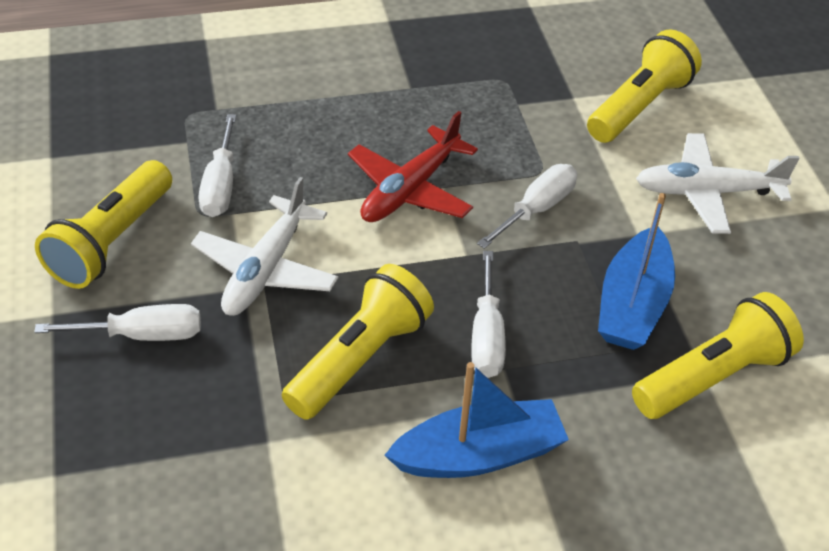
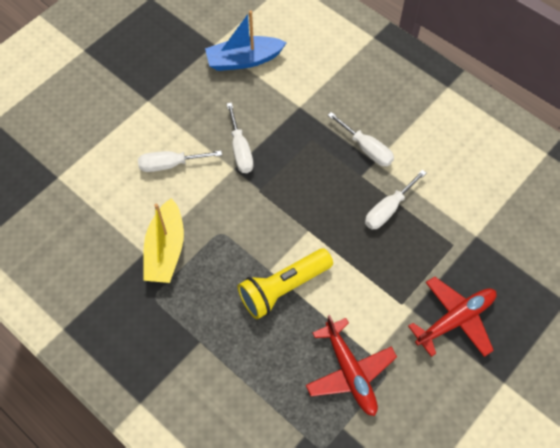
blue boat: [384,362,569,478] [598,193,675,350] = 2 -> [205,10,287,71] = 1
red plane: [348,111,478,222] = 1 -> [306,315,397,416] [408,276,497,357] = 2
white plane: [191,177,338,316] [636,133,799,234] = 2 -> none = 0
yellow boat: none = 0 -> [143,198,184,283] = 1
yellow flashlight: [35,160,172,289] [282,264,434,420] [587,29,702,143] [632,292,804,419] = 4 -> [238,248,333,319] = 1

